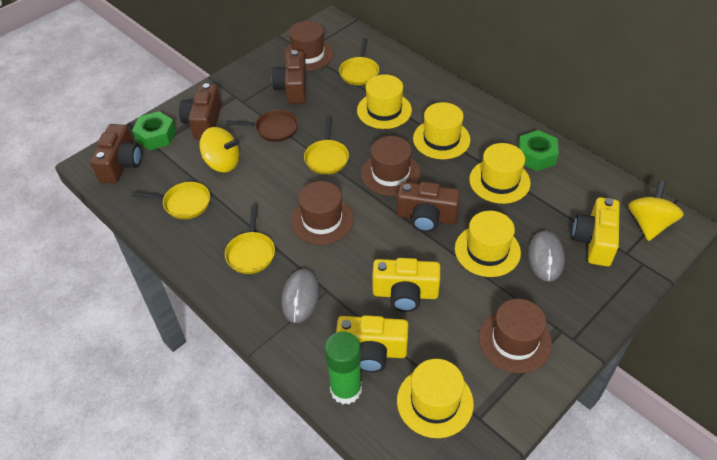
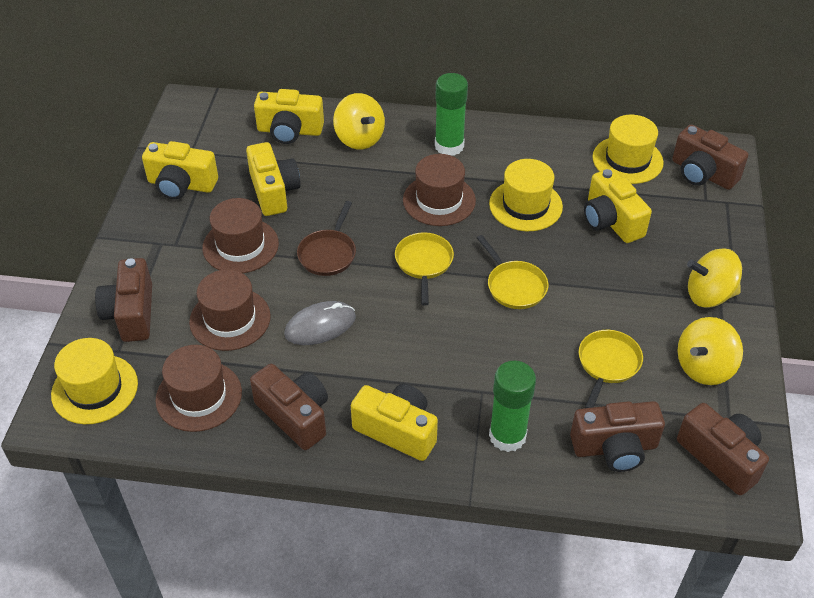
brown camera: [90,124,142,184] [179,83,221,139] [271,50,306,104] [397,182,461,232] = 4 -> [95,258,152,342] [250,364,328,450] [570,401,665,472] [672,125,748,190] [677,403,769,496] = 5
green glue stick: [325,332,362,404] = 1 -> [435,73,468,156] [489,361,536,452] = 2
green nut: [132,111,176,150] [518,130,559,171] = 2 -> none = 0
grey mouse: [281,269,319,323] [528,231,565,282] = 2 -> [284,301,356,345] = 1
yellow camera: [336,315,408,372] [372,258,440,312] [572,197,620,266] = 3 -> [142,141,218,199] [246,142,301,216] [254,89,324,144] [351,384,438,461] [584,168,652,243] = 5
yellow hat: [357,74,412,129] [397,359,474,438] [413,102,470,159] [455,211,521,277] [469,143,531,204] = 5 -> [51,338,138,424] [489,159,563,231] [593,115,664,184] = 3
yellow pan: [131,182,210,219] [225,204,275,274] [304,117,349,174] [339,38,379,85] = 4 -> [395,232,454,306] [477,235,549,309] [579,330,643,408] = 3
yellow spinning top: [200,127,239,172] [628,181,684,241] = 2 -> [333,93,385,150] [678,317,743,385] [687,248,742,308] = 3

